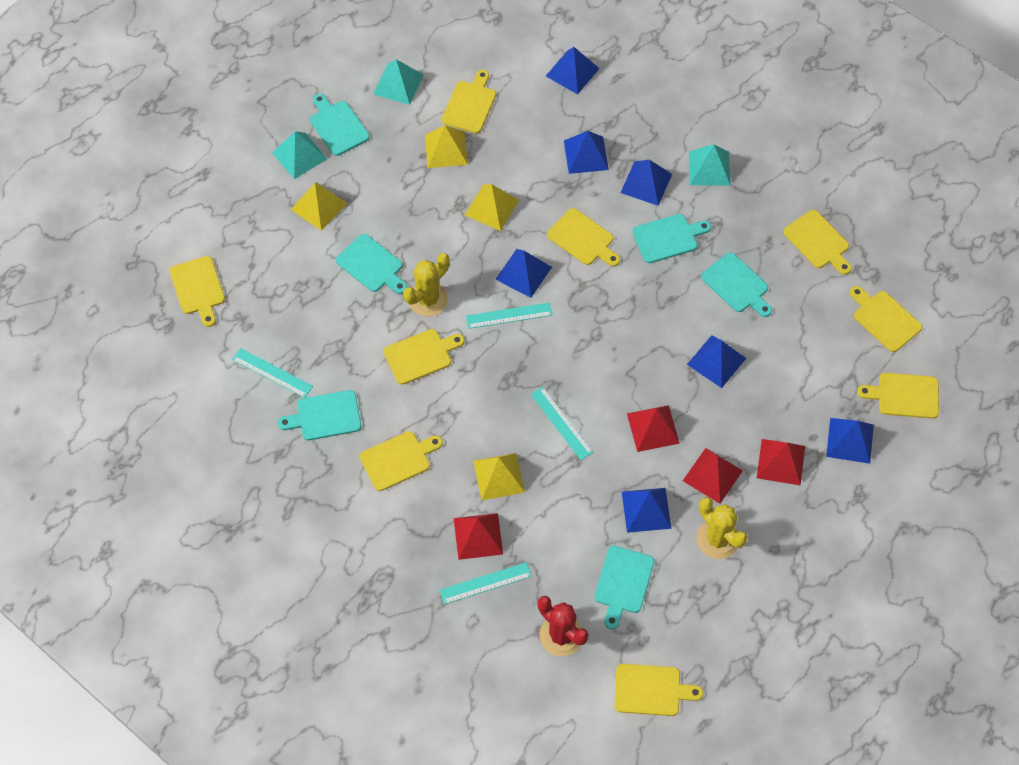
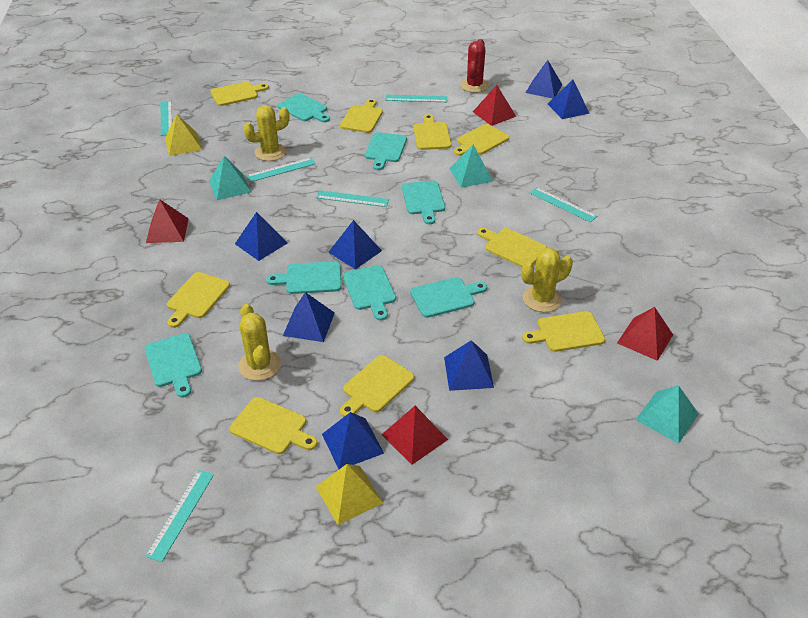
turquoise cutting board: [278,390,361,440] [310,94,370,156] [336,234,407,294] [594,546,654,629] [632,214,711,263] [701,252,772,317] = 6 -> [145,333,202,398] [266,261,341,294] [278,93,330,122] [343,265,396,321] [365,132,407,170] [402,181,445,224] [410,277,487,318] = 7
turquoise ruler: [232,348,313,398] [440,562,532,604] [466,302,552,329] [531,387,593,460] = 4 -> [145,470,214,562] [161,101,172,136] [246,158,315,182] [316,190,389,207] [385,95,447,102] [529,187,597,223] = 6
yellow cactus: [403,253,450,317] [697,497,748,559] = 2 -> [238,304,281,381] [244,105,289,161] [522,248,573,312] = 3
yellow pyramid: [290,182,348,231] [425,125,468,168] [465,184,519,231] [473,453,525,500] = 4 -> [165,115,202,156] [316,464,383,525] = 2

